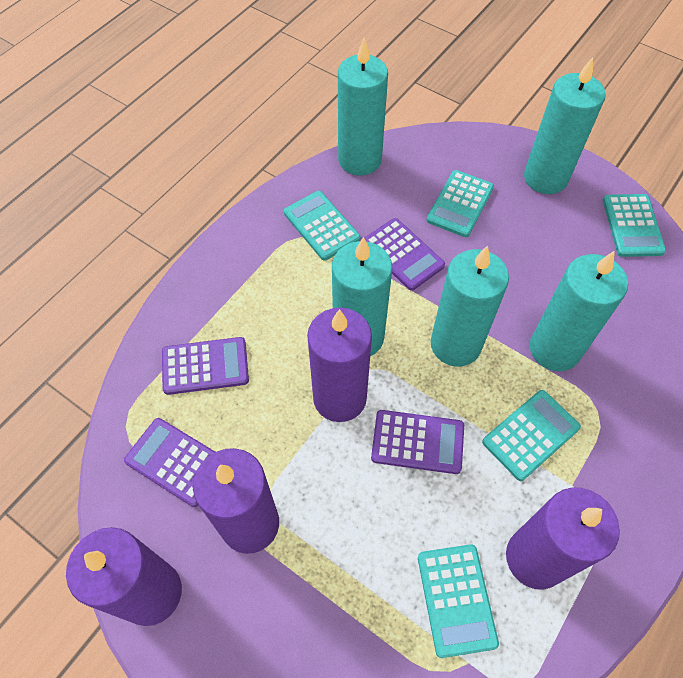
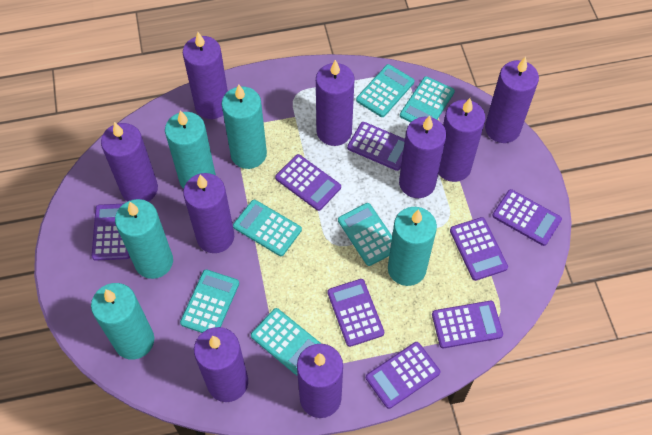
purple calculator: [124,418,215,507] [162,337,249,395] [364,218,445,291] [371,410,464,474] = 4 -> [92,204,130,261] [275,154,341,211] [327,279,384,347] [347,122,405,171] [366,342,440,409] [432,301,503,348] [450,217,508,281] [492,189,562,246] = 8
purple candle: [66,527,182,626] [193,448,279,554] [307,307,372,422] [506,488,620,590] = 4 -> [101,122,158,202] [183,32,228,119] [183,173,234,253] [194,327,248,402] [297,344,343,418] [316,60,355,146] [399,115,446,198] [438,98,486,182] [485,57,539,143] = 9
turquoise calculator: [284,191,360,261] [418,544,499,658] [426,170,494,237] [482,390,581,481] [603,194,666,257] = 5 -> [180,269,239,333] [233,200,302,256] [251,308,322,375] [338,203,392,266] [356,64,414,117] [400,76,455,123] = 6

